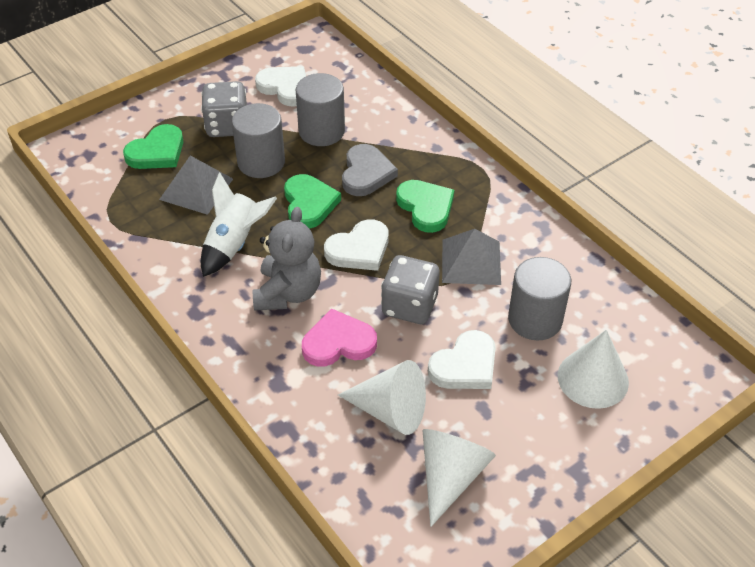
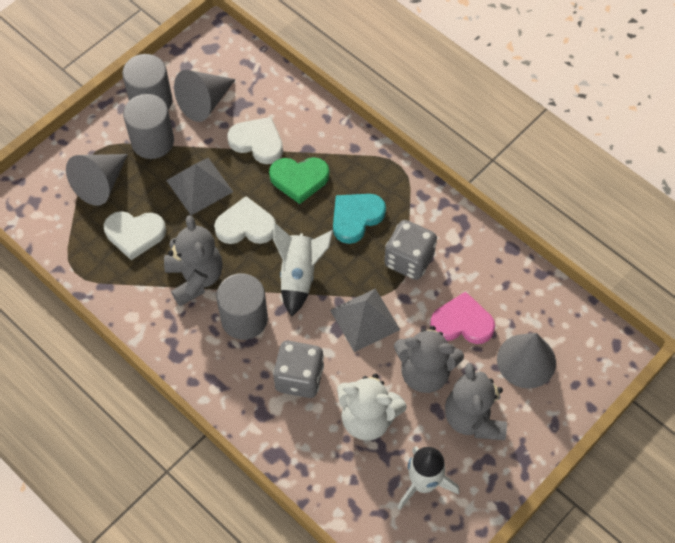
green heart: [123,124,183,169] [284,174,341,229] [396,180,454,233] = 3 -> [269,157,329,204] = 1
grey cone: none = 0 -> [66,154,128,206] [174,70,236,122] [497,333,556,389] = 3
grey heart: [342,144,398,196] = 1 -> none = 0
grey teddy bear: [253,207,321,311] = 1 -> [164,215,223,306] [394,326,464,393] [445,363,507,440] = 3
turquoise heart: none = 0 -> [333,194,386,244] = 1
white cone: [338,360,426,435] [423,429,496,527] [558,330,629,409] = 3 -> none = 0
white rocket: [201,172,277,277] = 1 -> [273,223,333,317] [398,446,459,510] = 2
white teddy bear: none = 0 -> [337,373,407,441] = 1

